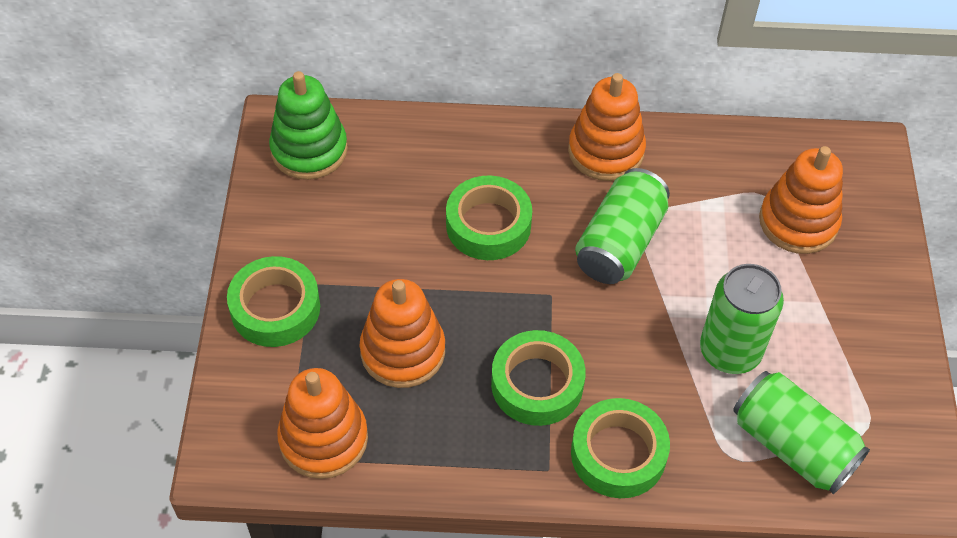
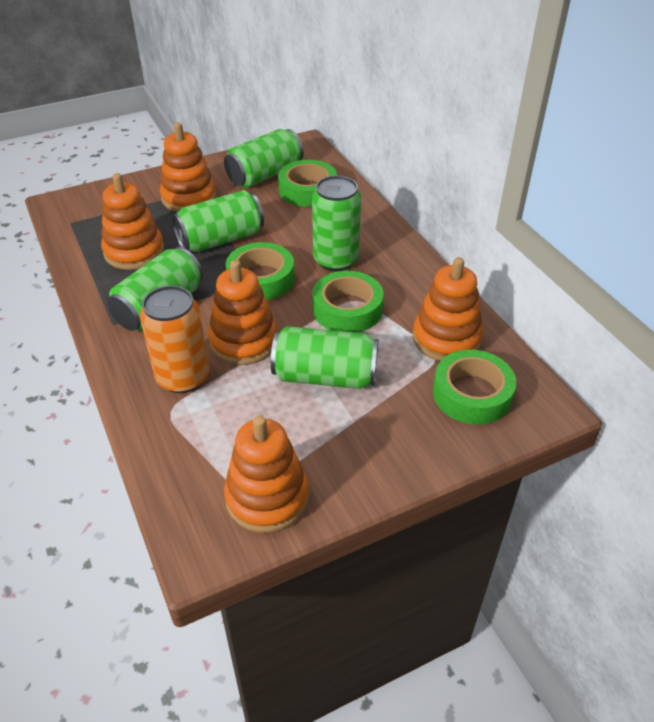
green can: [575,168,670,284] [700,264,784,374] [733,371,870,494] = 3 -> [107,247,203,331] [172,190,264,252] [224,129,303,188] [271,326,379,389] [312,175,361,271] = 5
green stacking toy: [269,71,348,180] = 1 -> none = 0
orange can: none = 0 -> [140,286,209,393] = 1
orange stacking toy: [277,368,368,479] [360,279,445,388] [568,73,646,181] [759,146,843,254] = 4 -> [101,173,164,270] [160,122,216,212] [208,260,277,365] [224,416,309,533] [413,257,483,361] = 5

